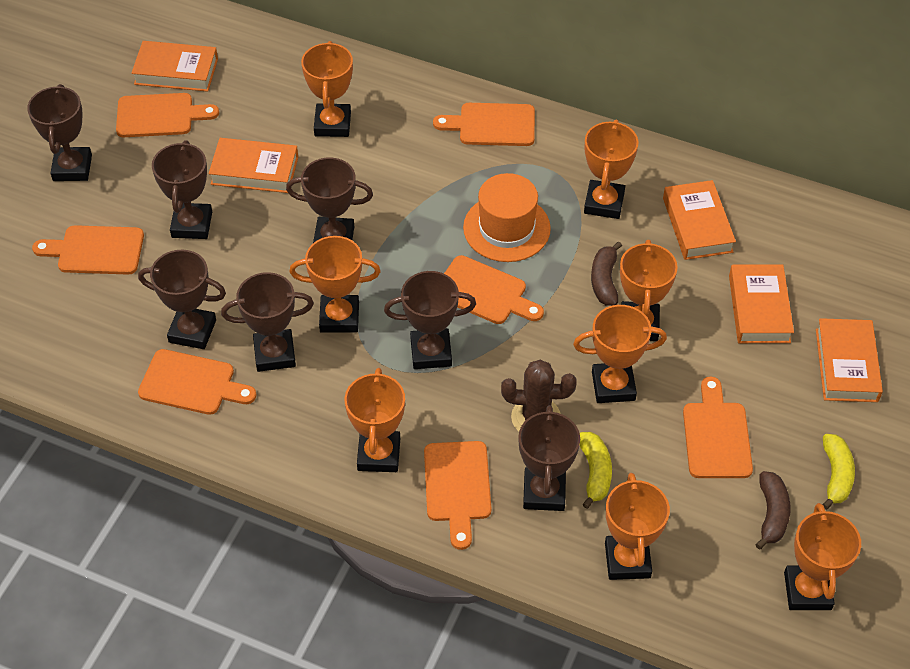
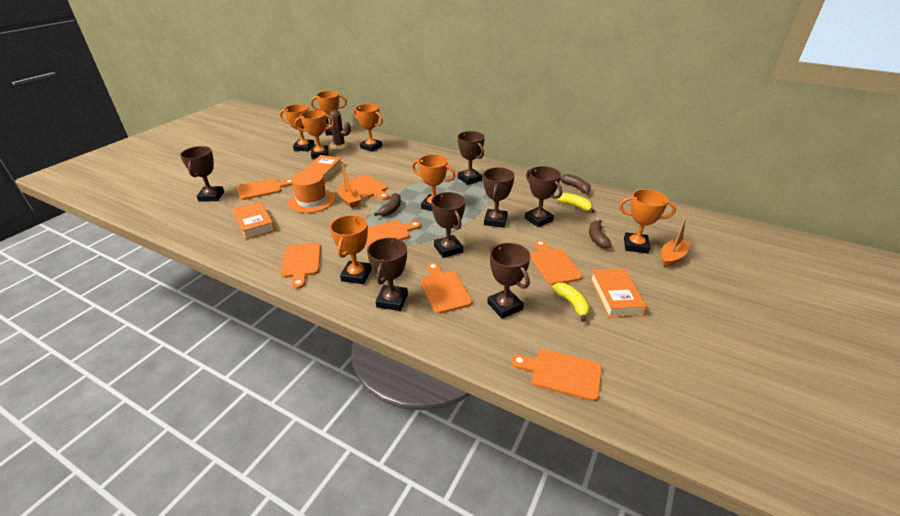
brown banana: [591,241,622,306] [755,471,791,550] = 2 -> [374,193,401,216] [560,174,591,195] [589,220,611,249] = 3
orange boat: none = 0 -> [337,161,361,208] [661,218,691,267] = 2
orange book: [131,41,218,92] [209,138,298,193] [663,180,736,260] [729,265,794,343] [816,318,883,402] = 5 -> [232,201,275,239] [303,155,342,183] [590,269,647,317] = 3
orange trophy: [289,236,381,333] [301,41,353,137] [345,368,405,472] [573,305,667,403] [584,119,638,219] [605,473,670,580] [620,240,678,341] [784,503,861,610] = 8 -> [280,104,314,151] [294,110,335,159] [311,91,347,136] [330,215,372,284] [354,104,383,152] [412,154,455,211] [619,189,676,254] = 7

